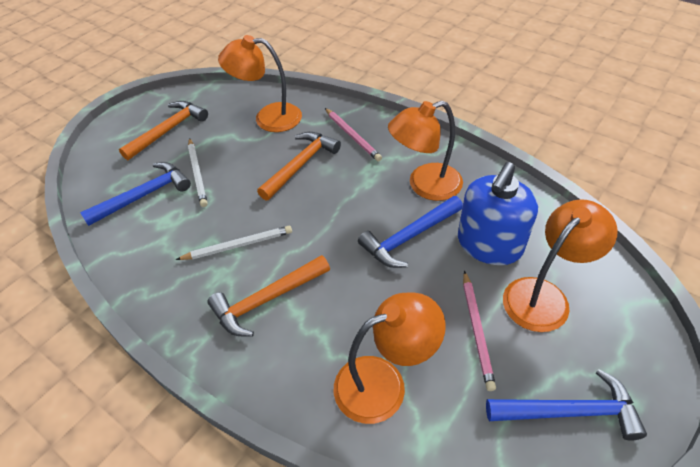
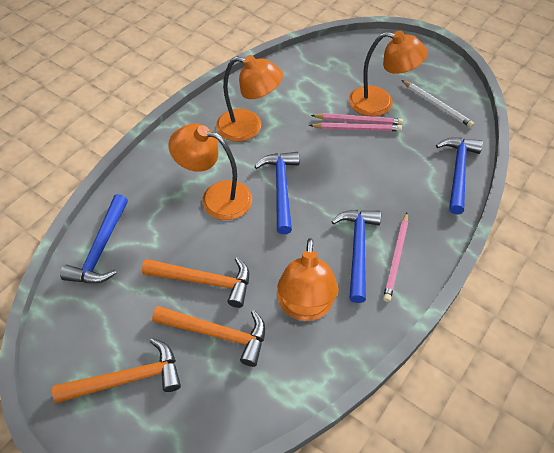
blue hammer: [80,162,191,226] [358,196,463,268] [486,369,647,441] = 3 -> [60,194,128,283] [254,152,299,234] [331,210,381,303] [436,137,483,214] = 4
blue soap dispenser: [458,162,538,265] = 1 -> none = 0
pink pencil: [325,108,382,161] [463,271,496,391] = 2 -> [309,123,402,131] [311,113,403,125] [383,213,408,302] = 3
white pencil: [176,226,292,260] [188,138,208,207] = 2 -> [401,80,474,128] = 1

